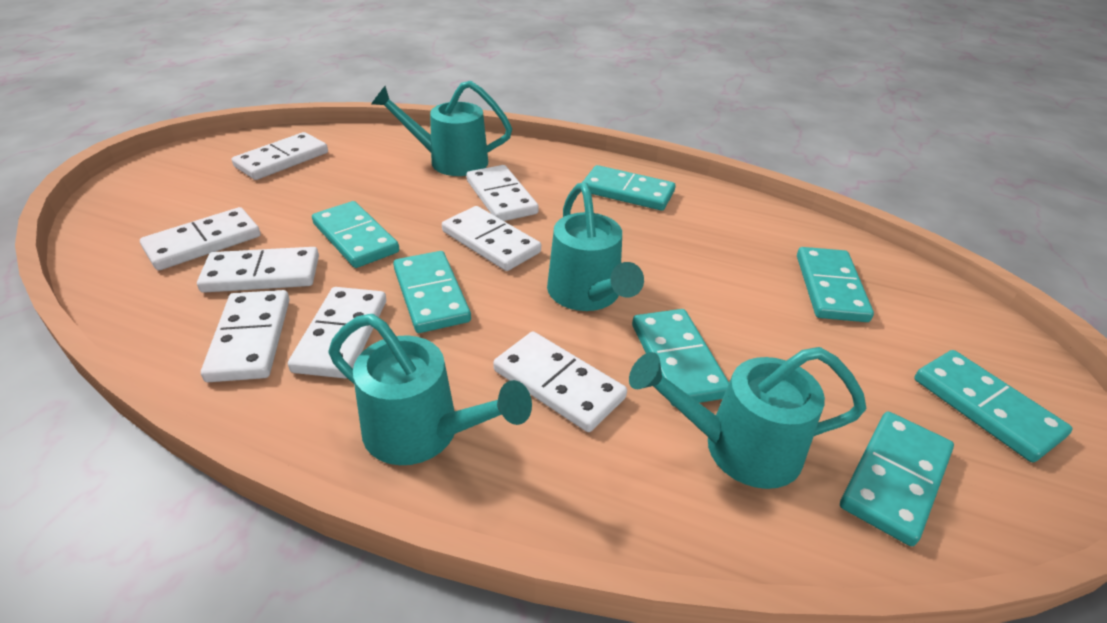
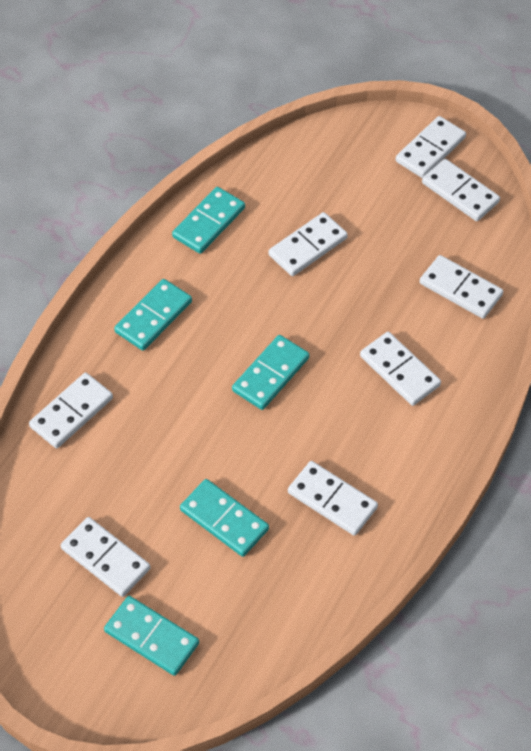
turquoise domino: [312,201,399,268] [393,251,471,333] [582,165,675,211] [632,309,729,407] [797,247,874,322] [840,411,954,546] [914,350,1073,462] = 7 -> [104,596,199,676] [114,279,192,351] [172,187,245,254] [180,479,269,557] [232,335,309,410] = 5
turquoise watering can: [328,314,532,465] [371,81,512,176] [547,182,644,311] [629,347,866,489] = 4 -> none = 0

